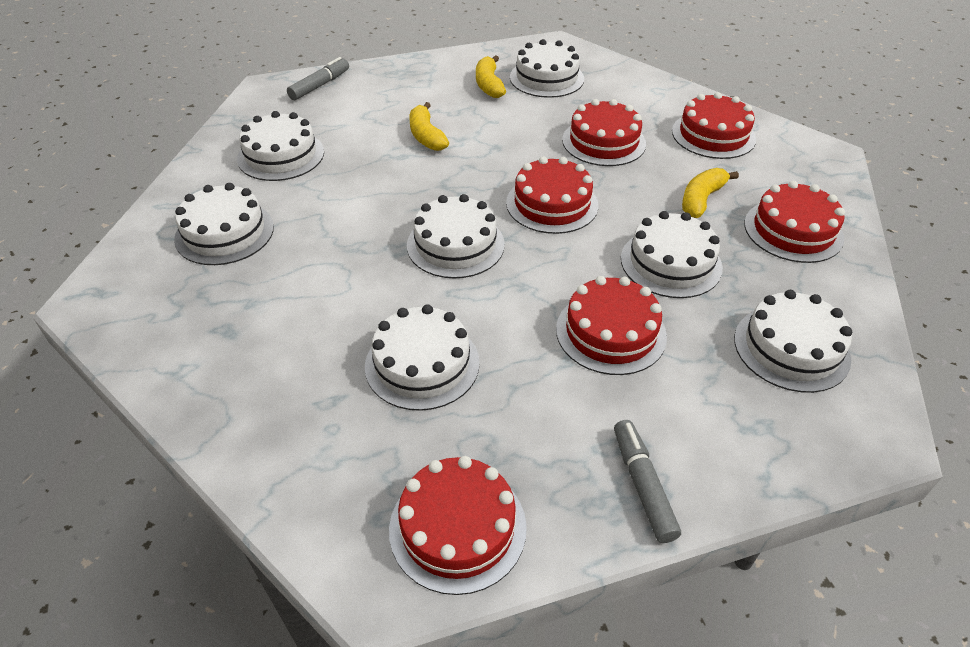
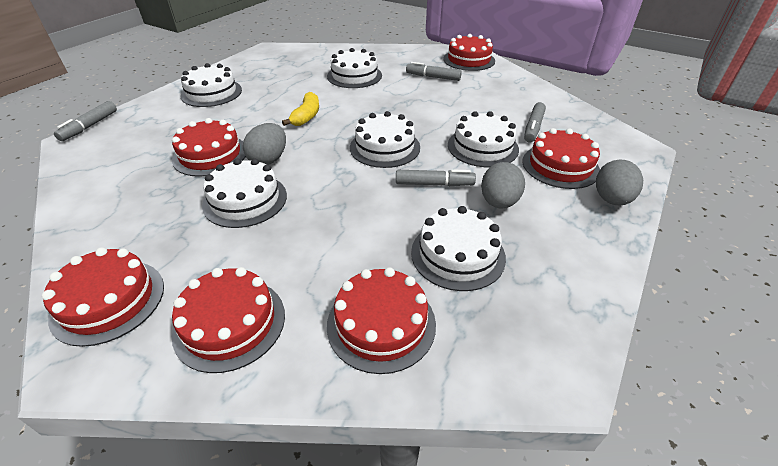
grey egg: none = 0 -> [243,123,286,165] [481,162,525,209] [596,160,643,205] = 3
grey marker: [287,57,349,100] [614,420,681,543] = 2 -> [54,101,117,141] [396,169,476,186] [406,62,462,81] [524,102,546,143] = 4
white cake: [174,183,274,265] [237,111,324,181] [365,304,480,411] [407,194,505,278] [510,39,584,98] [621,211,723,298] [734,290,852,393] = 7 -> [181,63,242,107] [202,158,287,228] [327,48,382,88] [350,111,420,168] [411,206,506,291] [448,111,519,167] = 6
yellow banana: [409,102,449,151] [476,55,506,98] [682,168,739,218] = 3 -> [282,92,319,126] = 1

